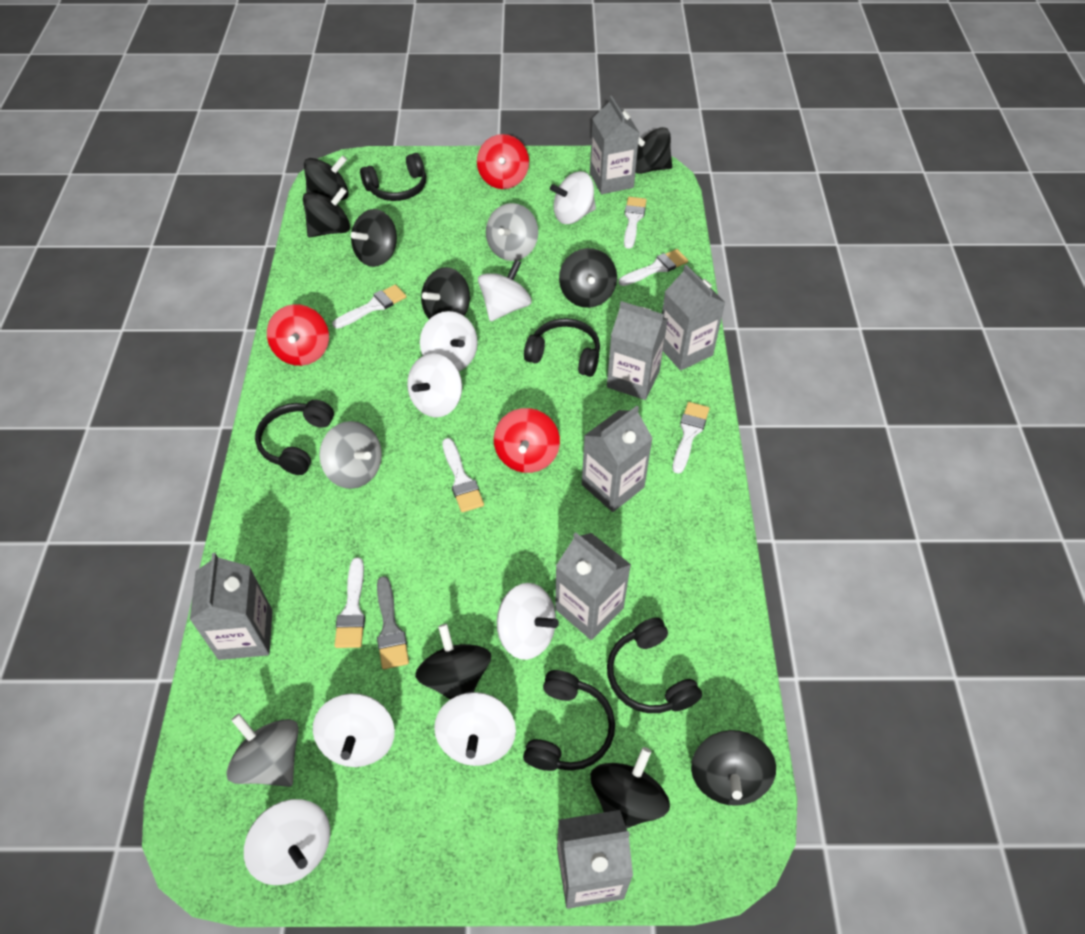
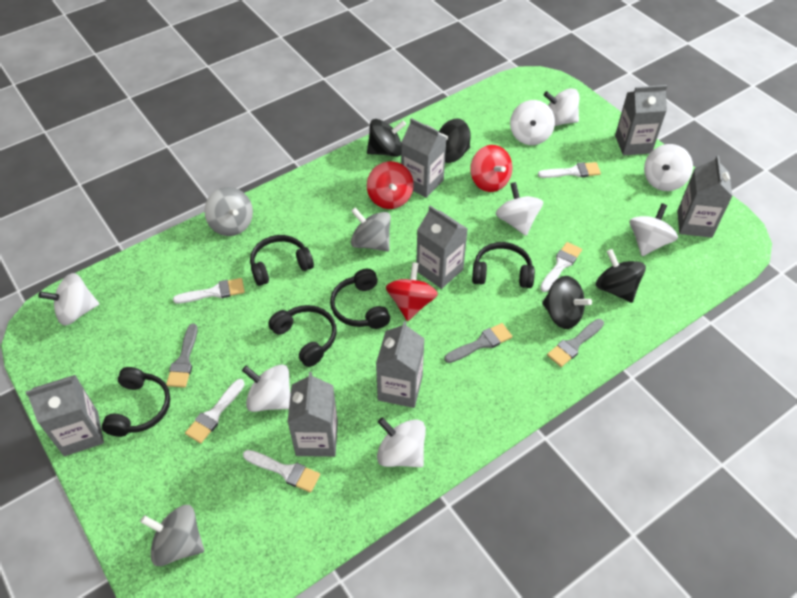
black spinning top: [303,187,350,237] [304,155,349,200] [351,209,397,267] [415,624,491,699] [421,267,470,319] [559,248,617,308] [590,747,670,829] [635,127,672,174] [691,730,776,806] = 9 -> [367,119,406,157] [439,118,471,163] [542,276,592,329] [596,249,646,303] = 4
grey brush: [377,576,409,669] = 1 -> [166,324,198,387] [444,323,512,363] [547,319,604,367] = 3
white brush: [332,284,406,329] [334,557,365,648] [442,438,484,513] [619,249,688,286] [624,197,647,249] [673,402,710,474] = 6 -> [173,278,245,304] [185,379,245,443] [243,450,320,493] [538,162,601,178] [540,242,582,292] = 5

